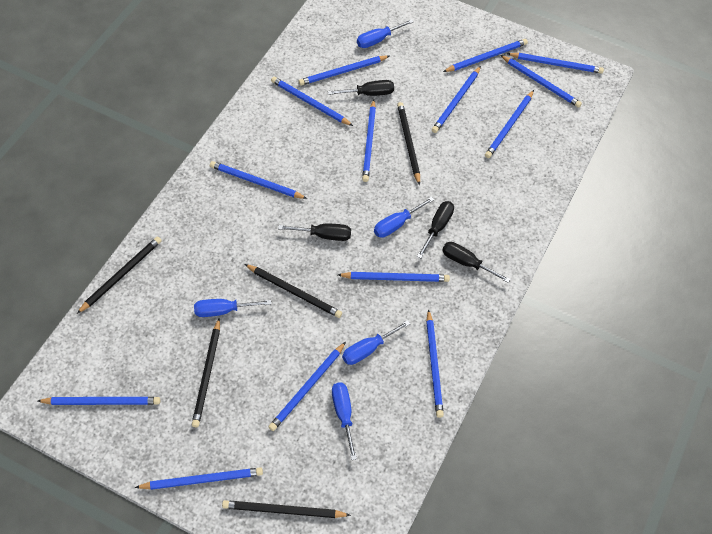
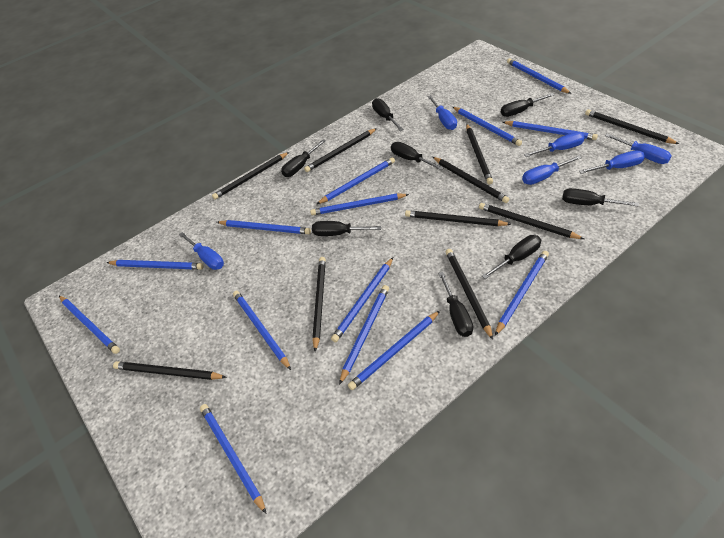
black pencil: [77,237,162,314] [192,319,220,427] [222,500,351,518] [245,264,342,318] [397,102,420,185] = 5 -> [113,361,227,380] [212,152,289,200] [304,128,377,172] [312,257,326,352] [405,210,512,226] [433,157,509,203] [446,249,493,340] [466,124,493,184] [479,203,584,239] [585,109,679,144] = 10
black screwdriver: [278,224,351,241] [328,80,394,96] [417,201,454,259] [442,242,511,283] = 4 -> [281,140,325,177] [312,221,381,236] [372,98,404,131] [391,142,444,170] [438,272,473,337] [482,235,541,279] [501,93,554,117] [562,188,639,206] = 8
blue screwdriver: [194,299,271,317] [332,382,357,460] [342,320,410,365] [357,19,414,48] [374,197,434,238] = 5 -> [179,232,224,270] [428,95,457,130] [522,155,582,185] [524,132,585,157] [579,150,645,174] [605,133,672,164] = 6

